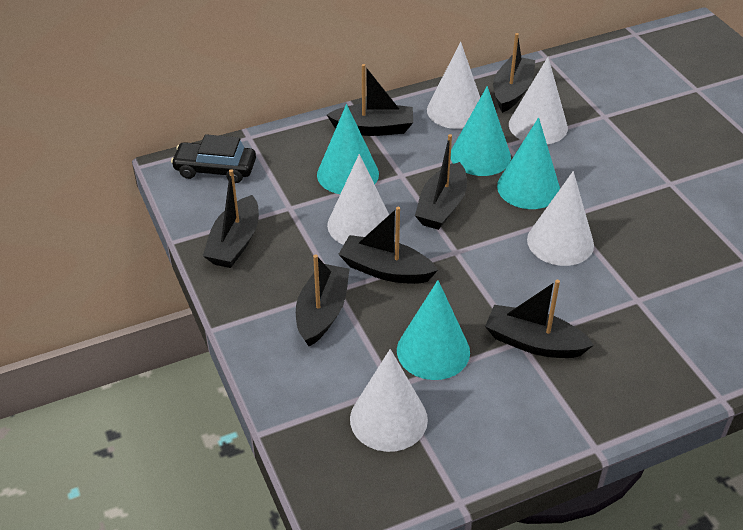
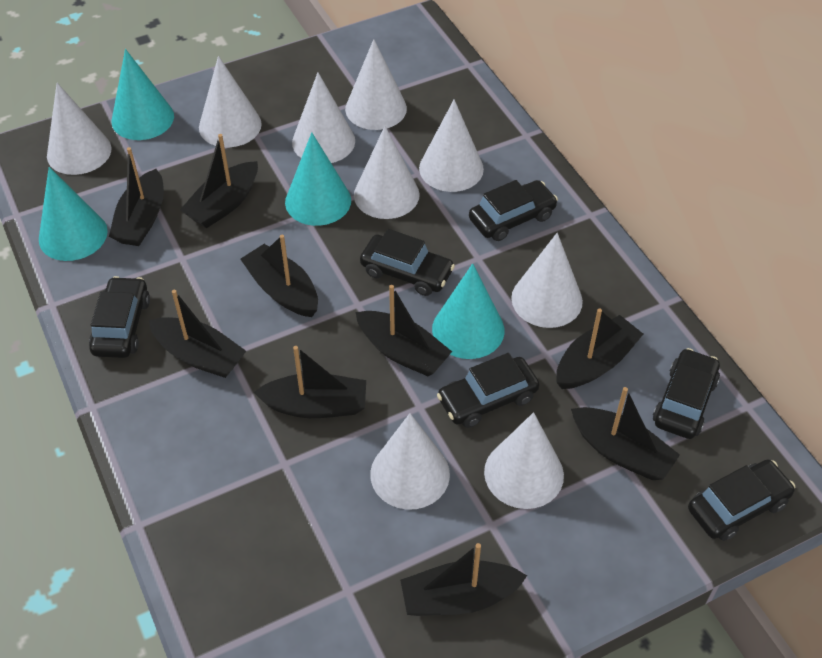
black boat: [203,169,259,268] [296,255,350,346] [327,64,413,136] [338,207,438,284] [415,134,467,230] [485,280,594,358] [493,33,535,113] = 7 -> [109,147,164,246] [149,290,246,378] [180,134,258,228] [240,235,318,317] [253,346,366,418] [355,285,452,376] [400,543,527,616] [556,309,643,389] [571,387,680,480] = 9
black car: [171,134,256,183] = 1 -> [89,276,150,358] [360,229,455,296] [437,353,540,428] [469,180,558,241] [653,348,720,439] [688,459,795,541] = 6
white cone: [327,154,389,245] [350,349,428,452] [427,42,480,129] [509,57,568,144] [527,171,594,266] = 5 -> [47,83,111,175] [199,56,262,147] [292,72,355,163] [345,39,407,130] [354,126,420,219] [370,413,450,510] [419,99,484,192] [484,412,564,509] [511,233,583,328] = 9

